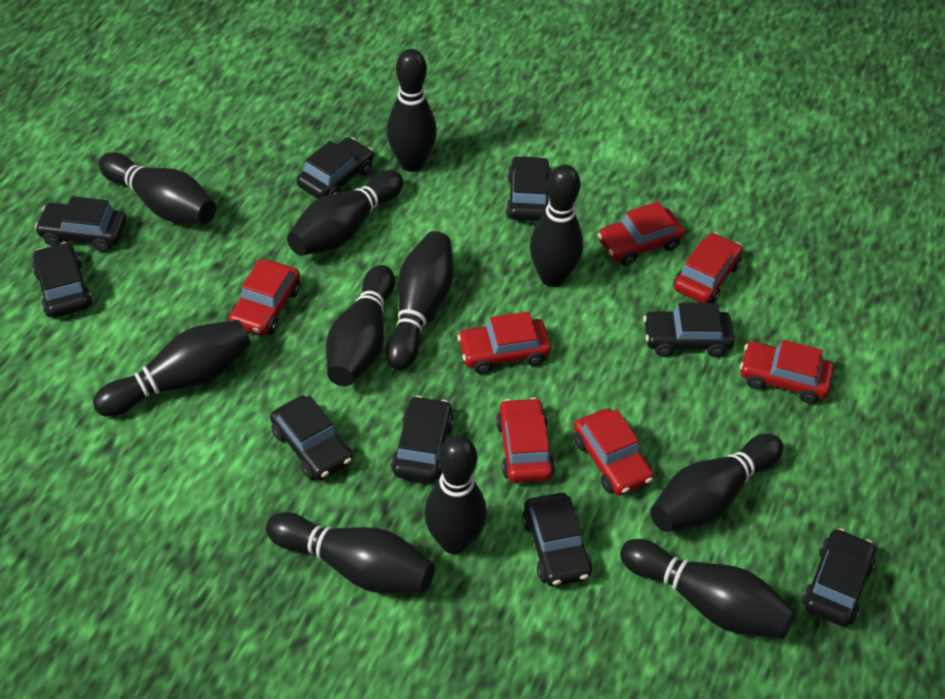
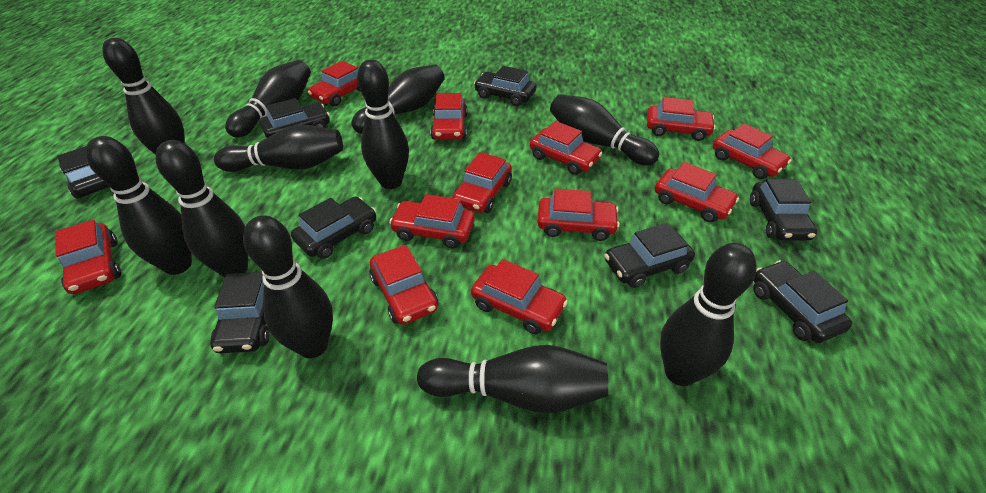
black car: [32,242,92,318] [35,196,127,252] [270,395,353,480] [297,137,374,199] [391,396,454,483] [506,155,551,221] [522,493,592,586] [643,303,735,357] [802,528,875,627] = 9 -> [57,146,110,198] [210,272,270,353] [259,98,330,138] [291,196,376,259] [474,66,537,106] [604,223,695,288] [750,179,817,241] [753,260,852,343] = 8
red car: [229,259,301,336] [457,312,551,374] [496,398,555,483] [574,408,654,495] [597,201,685,266] [673,233,742,303] [740,340,834,404] = 7 -> [55,220,121,294] [308,61,361,106] [370,245,439,325] [389,194,475,248] [430,93,468,140] [452,152,512,213] [471,259,568,334] [530,121,602,175] [537,188,620,241] [647,97,716,141] [655,162,739,223] [713,123,792,179] = 12

